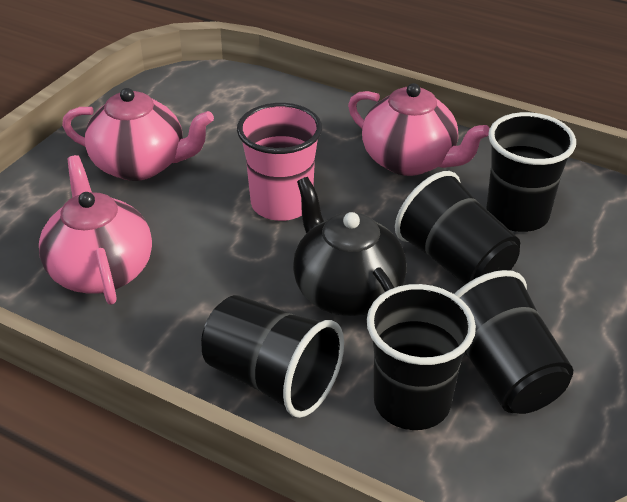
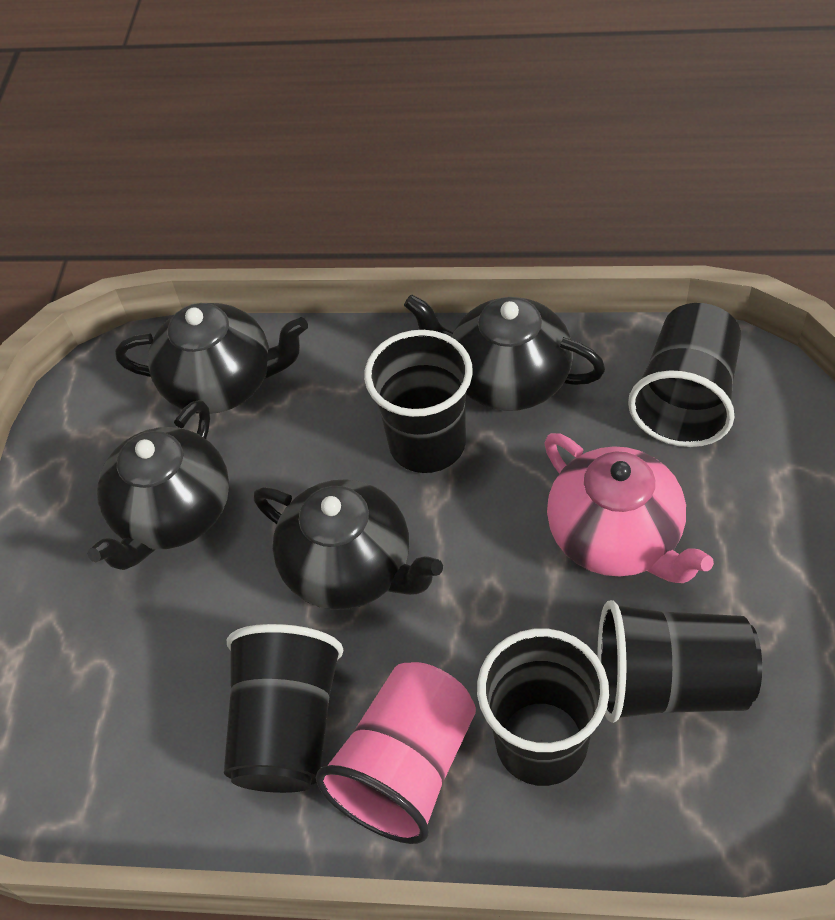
black teapot: [293,177,407,316] = 1 -> [87,400,229,570] [115,303,308,414] [254,479,443,610] [404,294,605,411] = 4
pink teapot: [39,155,152,305] [62,88,214,181] [348,83,490,176] = 3 -> [544,433,714,583] = 1

